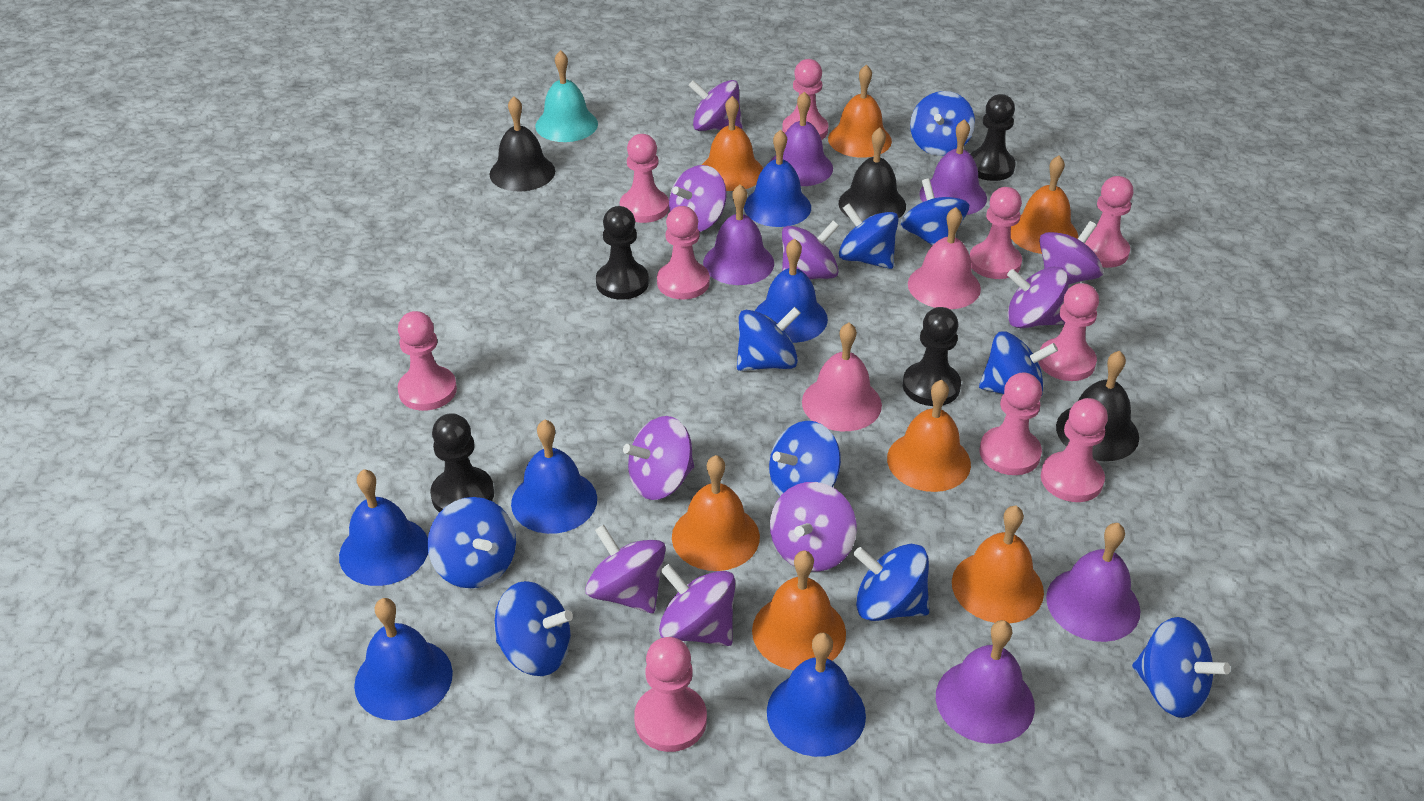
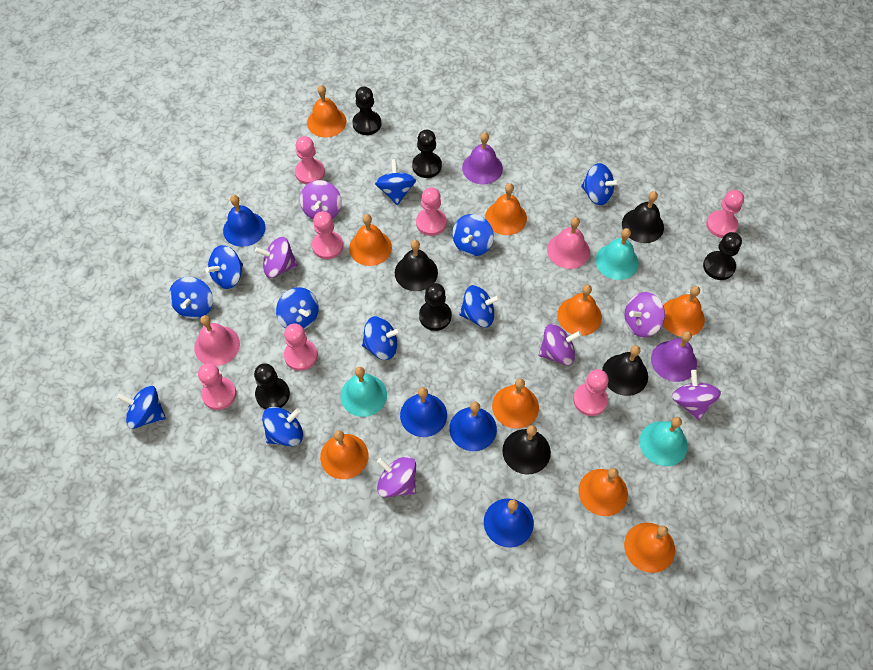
black bell: [489,96,555,191] [839,127,906,221] [1056,351,1139,461] = 3 -> [395,240,438,291] [502,425,551,475] [602,345,648,396] [622,191,664,243] = 4
black pawn: [430,413,494,513] [596,206,649,300] [903,307,961,406] [970,94,1016,181] = 4 -> [254,363,290,409] [353,86,381,135] [412,130,442,178] [419,283,452,331] [703,232,742,280] = 5
blue bell: [339,469,428,586] [354,598,453,721] [511,420,597,534] [744,130,811,227] [755,238,828,343] [767,633,866,757] = 6 -> [223,195,265,247] [400,387,447,437] [449,402,497,451] [484,498,534,548] = 4
orange bell: [672,455,760,571] [702,96,763,191] [752,551,846,670] [828,65,892,158] [887,380,971,492] [952,506,1044,623] [1011,155,1078,254] = 7 -> [307,85,346,138] [320,430,369,479] [349,214,392,266] [485,183,527,235] [492,378,539,429] [557,285,602,336] [579,468,628,516] [624,523,675,573] [663,286,705,337] = 9
pink pawn: [397,311,457,411] [620,134,669,223] [634,637,707,752] [657,206,710,300] [782,59,829,140] [970,187,1022,279] [979,372,1042,475] [1038,283,1099,381] [1041,398,1108,502] [1085,176,1134,268] = 10 -> [198,363,236,410] [284,323,318,371] [295,136,325,185] [312,211,343,259] [416,188,447,236] [573,369,609,416] [706,190,744,238] = 7
purple bell: [703,184,774,285] [770,91,833,186] [920,119,987,215] [936,620,1035,744] [1046,523,1140,642] = 5 -> [462,132,503,184] [651,331,697,382] = 2
purple spinning top: [586,525,666,613] [623,416,694,500] [659,564,735,646] [669,165,727,232] [688,80,743,131] [770,482,857,572] [782,221,839,279] [1007,266,1069,328] [1039,221,1104,284] = 9 -> [255,237,298,278] [300,180,342,220] [377,456,416,497] [539,324,581,365] [624,292,665,337] [672,370,721,420] = 6
turquoise bell: [535,50,598,142] = 1 -> [341,367,387,417] [596,228,639,280] [639,417,688,466] = 3

